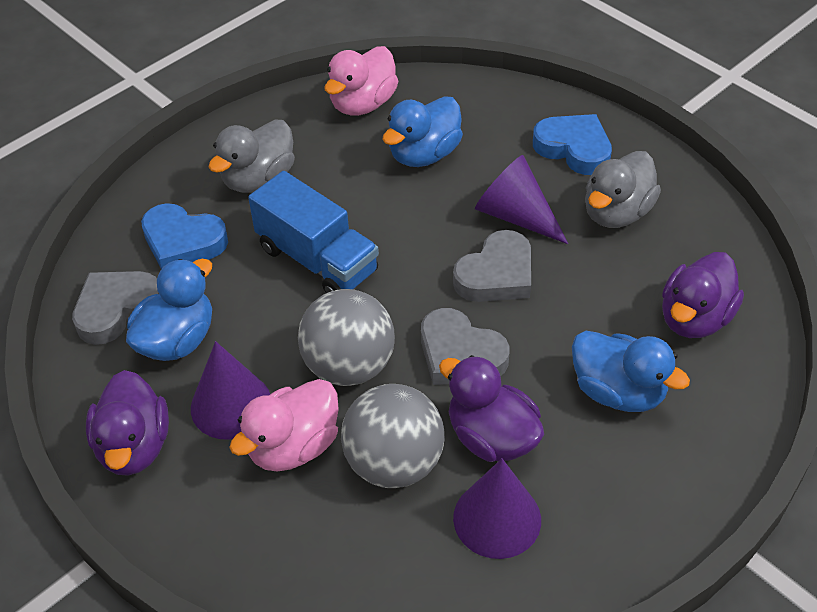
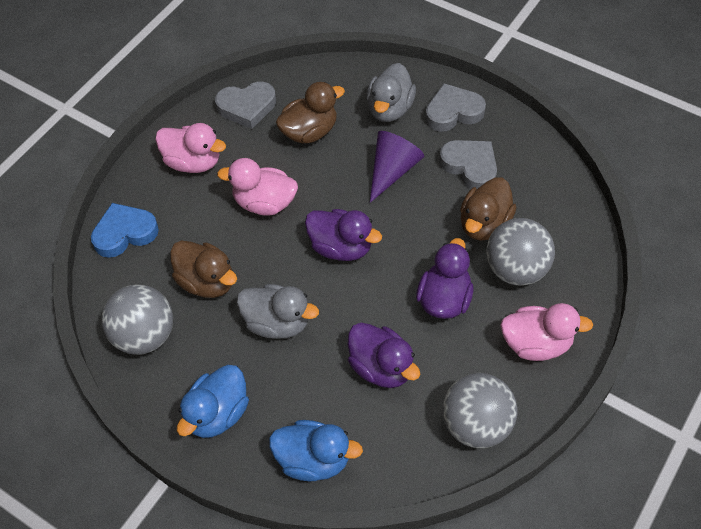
blue duck: [126,259,212,361] [382,96,463,167] [572,331,690,412] = 3 -> [177,365,249,438] [269,420,363,481] = 2
blue heart: [141,203,228,269] [533,114,612,175] = 2 -> [91,203,159,258] = 1
blue truck: [248,171,379,293] = 1 -> none = 0
brown duck: none = 0 -> [170,241,237,298] [276,82,345,143] [460,177,517,241] = 3
grey ball: [298,289,395,386] [341,384,445,488] = 2 -> [102,284,173,355] [442,373,517,448] [486,218,555,285] = 3
pink duck: [229,379,339,472] [325,46,398,116] = 2 -> [155,123,226,173] [217,158,298,216] [500,303,593,361] = 3
purple cone: [191,341,270,440] [453,459,541,559] [475,155,568,244] = 3 -> [370,131,424,203] = 1

